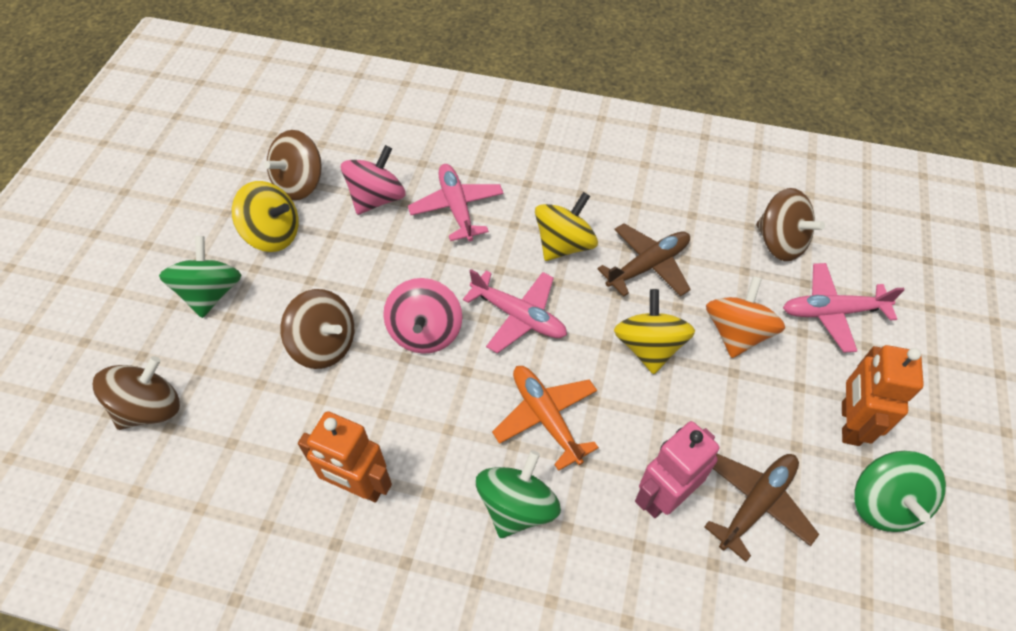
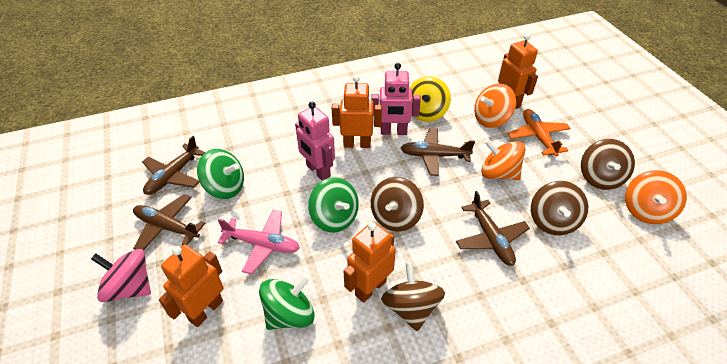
brown plane: [597,223,691,297] [704,454,819,562] = 2 -> [133,194,206,250] [142,136,205,195] [401,128,475,176] [456,191,530,266] = 4
orange robot: [298,411,392,503] [842,345,924,446] = 2 -> [159,244,224,327] [332,75,382,148] [344,222,396,303] [498,34,538,109] = 4
orange spinning top: [706,276,785,358] = 1 -> [474,84,516,128] [481,139,525,180] [625,170,687,224] = 3
pink plane: [408,164,504,241] [463,269,567,354] [783,263,905,352] = 3 -> [218,209,300,274] = 1
pink robot: [635,421,719,518] = 1 -> [295,102,335,180] [371,63,421,135] = 2
pink spinning top: [341,145,406,215] [383,278,462,354] = 2 -> [91,249,151,302] = 1
yellow spinning top: [232,181,299,252] [535,192,598,261] [614,289,695,374] = 3 -> [410,76,451,122] = 1

